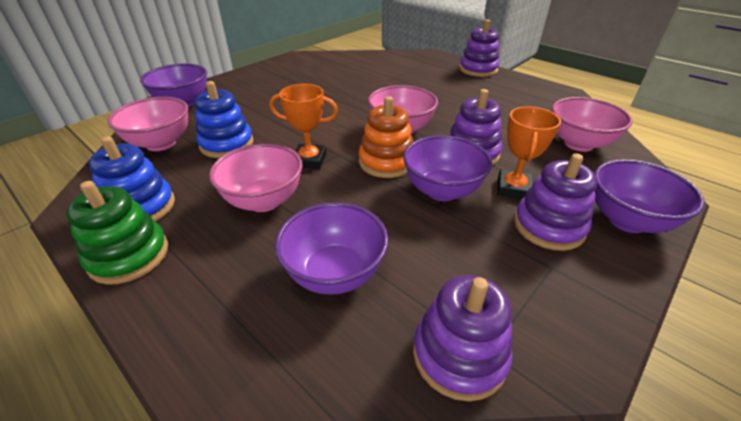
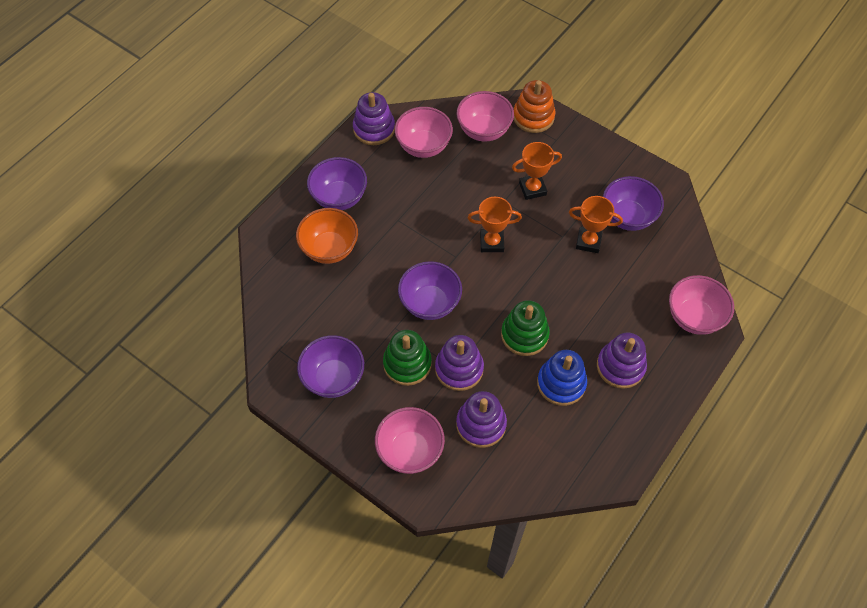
blue stacking toy: [89,136,175,222] [195,81,254,158] = 2 -> [537,350,587,406] = 1
green stacking toy: [66,181,168,285] = 1 -> [383,330,432,386] [501,300,550,356] = 2
orange bowl: none = 0 -> [296,208,358,264] = 1
orange trophy: [269,84,338,169] [497,106,561,199] = 2 -> [468,197,522,252] [512,142,562,200] [569,196,623,253] = 3

